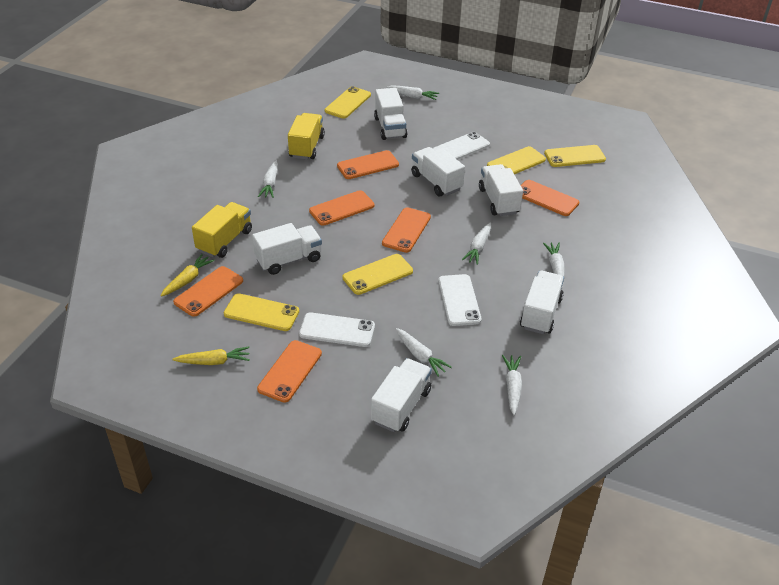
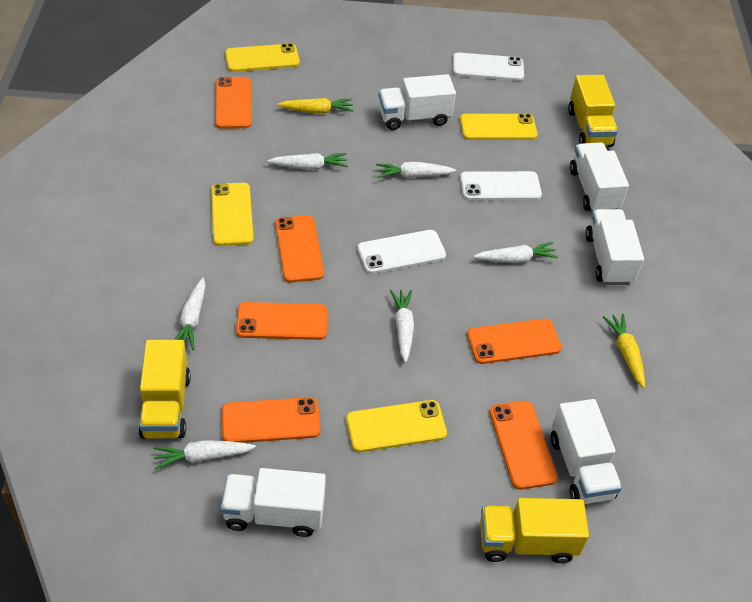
white truck: [252,223,322,275] [371,358,432,432] [374,88,407,140] [411,147,465,196] [479,164,523,216] [520,271,564,334] = 6 -> [221,468,326,537] [378,74,456,130] [551,399,622,504] [570,142,629,211] [585,209,644,285] = 5
yellow phone: [224,293,299,331] [325,86,371,119] [342,254,413,295] [487,146,546,174] [544,145,606,167] = 5 -> [211,183,254,246] [225,43,300,72] [346,400,447,452] [460,114,537,140] = 4
yellow truck: [192,202,252,258] [288,113,325,160] = 2 -> [138,340,191,438] [480,498,589,563] [568,75,618,147] = 3

